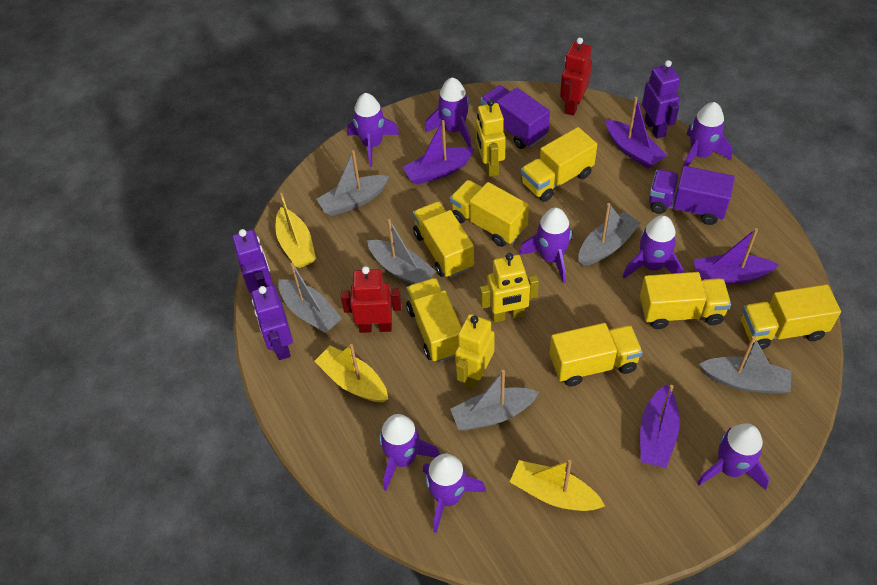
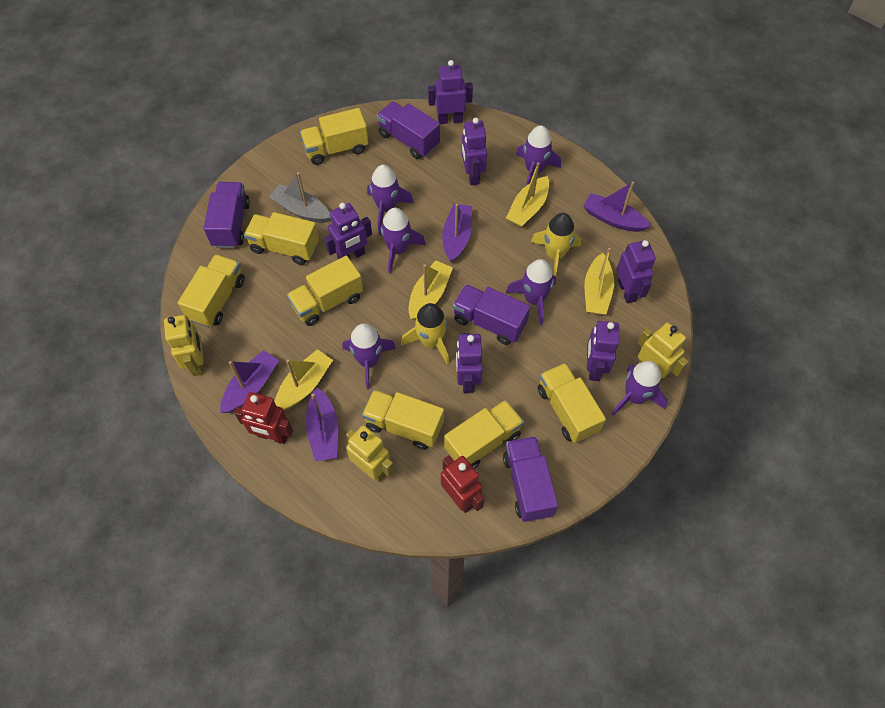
grey boat: [278,263,342,333] [316,150,389,216] [367,219,437,284] [450,370,539,431] [578,203,641,266] [699,336,791,394] = 6 -> [269,172,330,223] = 1
purple robot: [232,229,273,293] [251,285,293,360] [642,60,680,139] = 3 -> [324,203,372,259] [428,60,473,124] [456,333,483,393] [461,118,487,185] [587,321,619,381] [617,240,656,303] = 6
purple rocket: [347,93,399,167] [379,414,440,491] [423,454,486,533] [425,77,471,148] [519,208,572,283] [623,215,684,278] [681,102,733,172] [697,423,769,490] = 8 -> [343,323,396,389] [367,165,414,229] [378,208,426,273] [506,259,556,325] [516,125,561,186] [612,361,668,416] = 6
purple truck: [481,85,550,149] [649,166,735,225] = 2 -> [204,182,250,248] [377,101,440,159] [453,284,530,345] [503,436,558,522] = 4
yellow boat: [275,193,316,268] [314,344,388,402] [510,460,605,511] = 3 -> [274,349,333,410] [409,260,453,320] [506,162,549,227] [584,248,614,315] = 4
yellow rocket: none = 0 -> [401,303,449,365] [531,213,581,277] = 2

